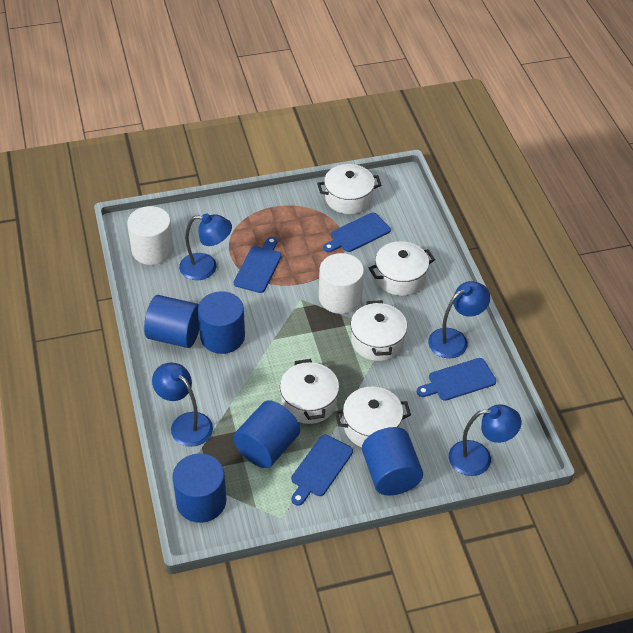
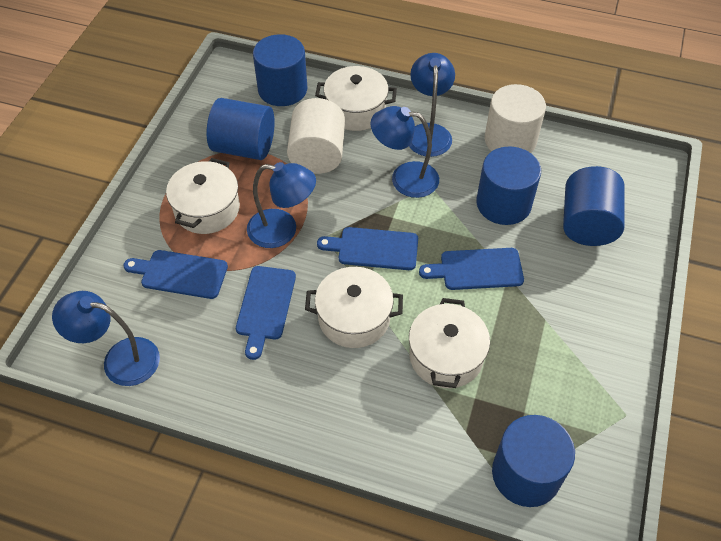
white pot: [280,359,339,424] [317,164,381,214] [335,386,411,447] [351,300,407,361] [369,241,435,296] = 5 -> [166,158,240,234] [305,267,403,348] [315,66,397,131] [409,298,490,388] = 4

